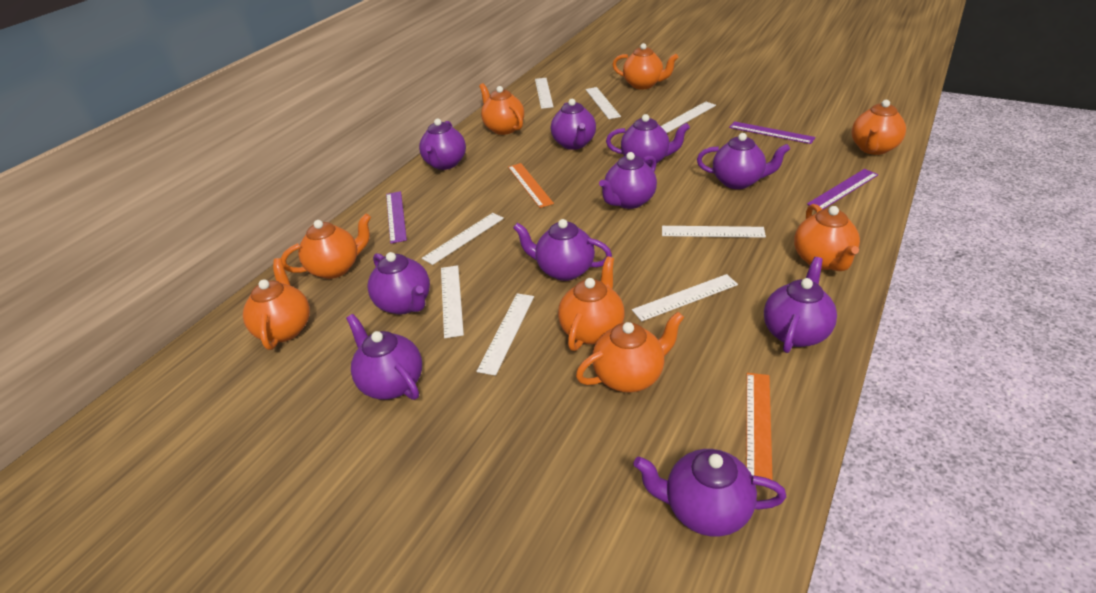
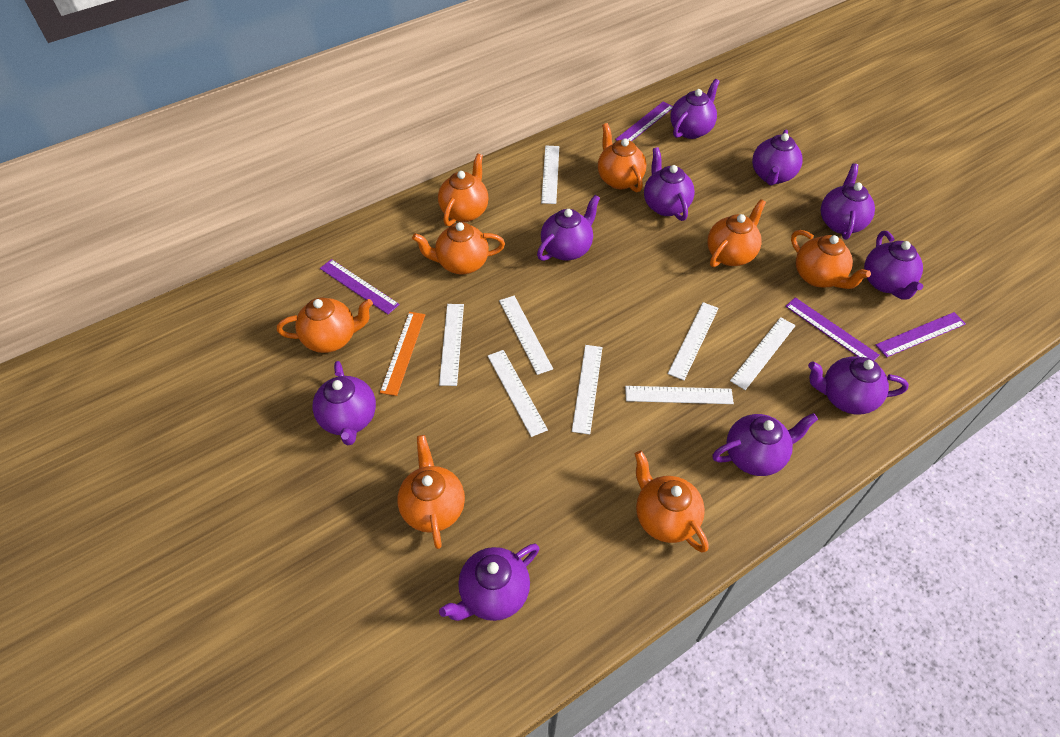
orange ruler: [508,163,554,208] [746,373,773,480] = 2 -> [380,312,425,396] = 1
purple ruler: [386,191,407,244] [729,121,815,144] [807,169,878,210] = 3 -> [320,259,400,314] [615,102,673,142] [785,297,880,361] [876,312,966,357] = 4

